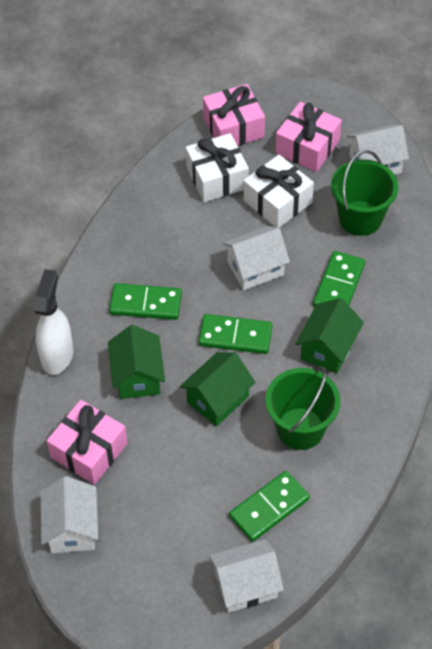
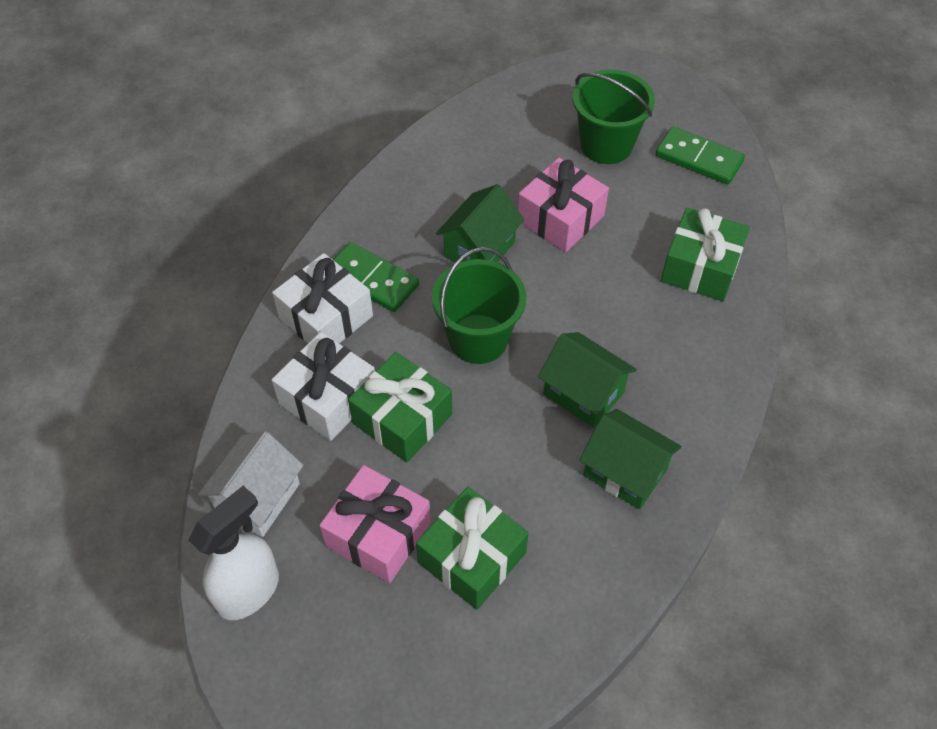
green domino: [109,283,182,320] [198,314,272,354] [229,471,310,542] [313,251,365,307] = 4 -> [333,242,419,312] [656,126,745,185] = 2
green gift: none = 0 -> [348,352,452,463] [416,487,529,610] [661,208,750,301] = 3
pink gift: [47,400,128,485] [203,84,265,146] [275,102,342,172] = 3 -> [320,465,431,583] [518,158,609,252] = 2
white house: [41,476,98,553] [209,539,284,613] [222,226,290,290] [347,125,409,175] = 4 -> [198,431,303,537] = 1

